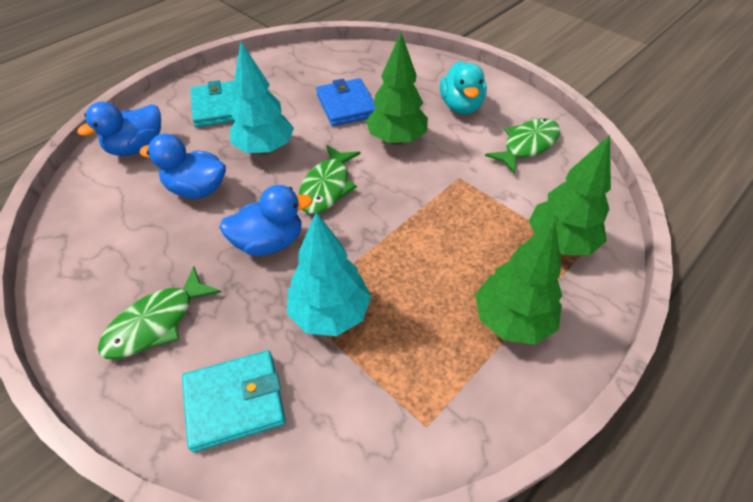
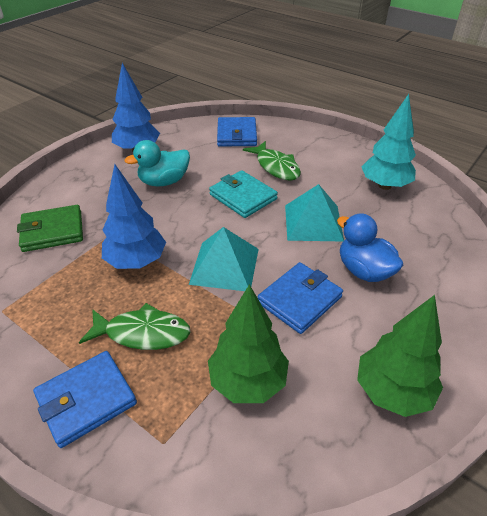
blue duck: [77,102,161,156] [139,134,226,199] [219,185,313,256] = 3 -> [337,213,403,282] = 1
blue tree: none = 0 -> [102,164,166,269] [112,63,160,152] = 2
blue wallet: [316,78,376,126] = 1 -> [33,351,137,448] [217,117,257,147] [258,262,343,334] = 3
green fish: [98,266,221,359] [299,145,361,214] [485,118,560,174] = 3 -> [79,303,190,350] [243,141,301,181] = 2
green tree: [366,32,428,145] [475,220,562,344] [529,135,611,255] = 3 -> [208,284,289,403] [357,295,443,417] = 2
green wallet: none = 0 -> [17,205,83,252] = 1
turquoise pyramid: none = 0 -> [189,227,259,291] [285,184,344,241] = 2
turquoise tree: [230,42,294,154] [287,212,371,336] = 2 -> [361,94,416,190] = 1
turquoise wallet: [182,350,286,452] [191,80,237,128] = 2 -> [209,170,278,218] = 1

